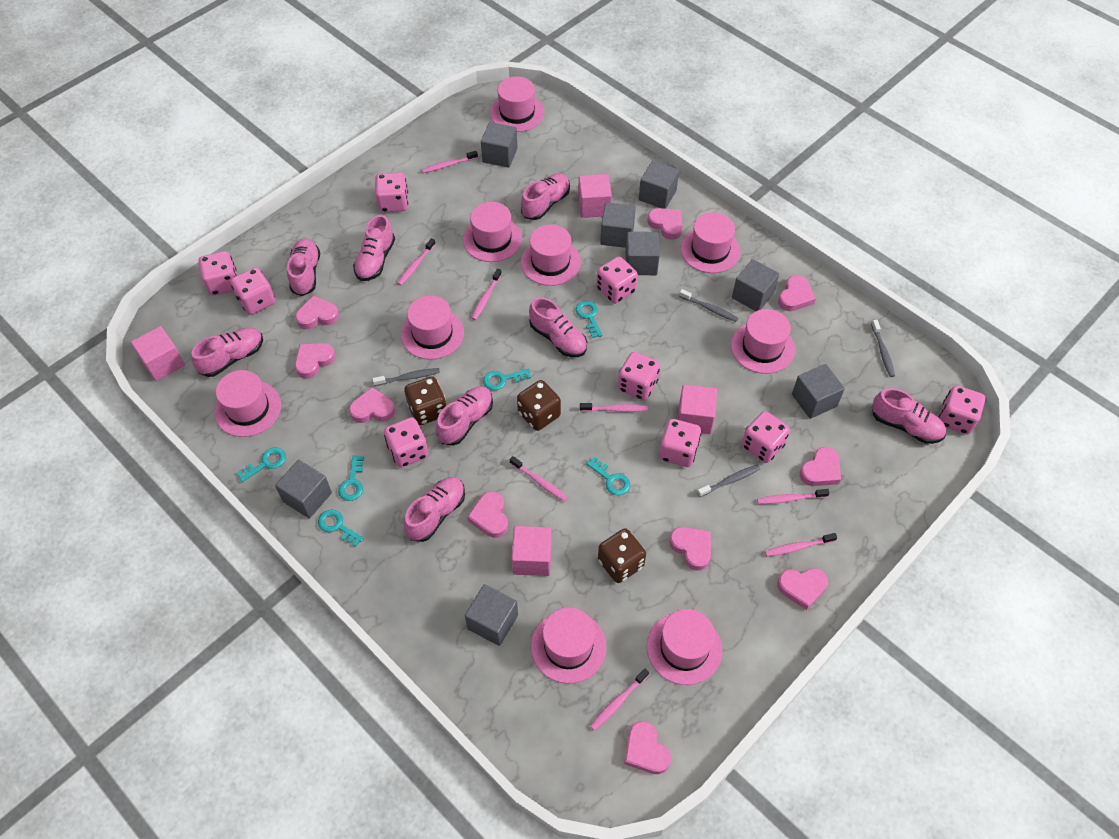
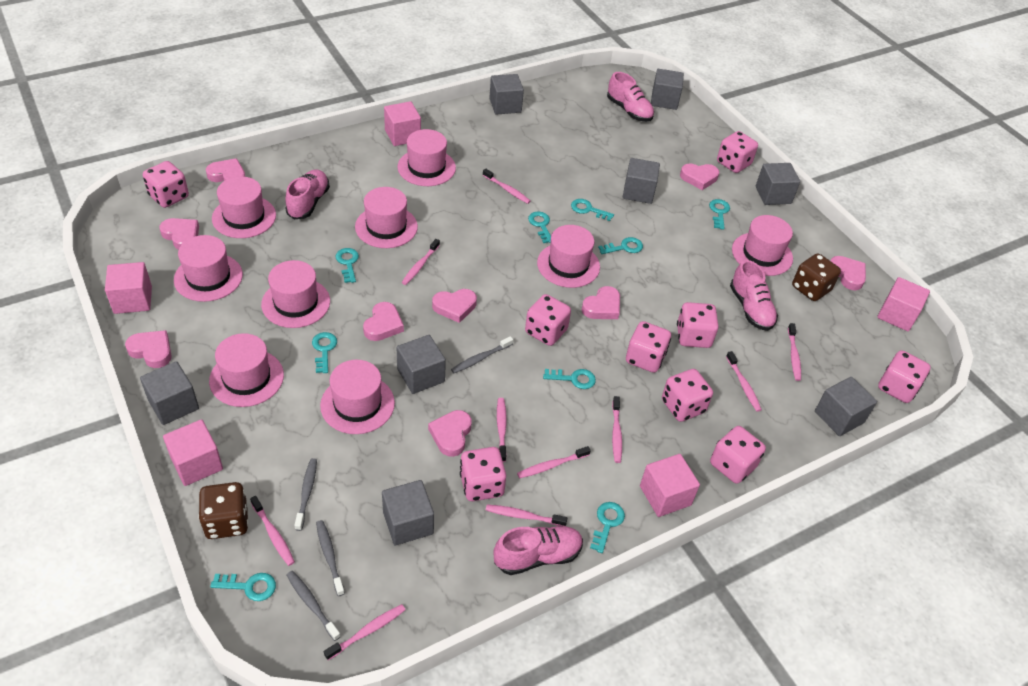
brown dice: [404,376,446,425] [517,380,561,431] [598,528,646,583] = 3 -> [198,482,248,539] [792,253,841,301] = 2
pink cube: [131,326,185,381] [512,526,552,576] [578,174,612,218] [678,385,717,434] = 4 -> [105,262,152,314] [163,419,223,486] [384,101,421,146] [640,454,700,517] [877,277,930,331] = 5
pink heart: [295,295,339,329] [295,343,336,379] [349,387,395,423] [467,491,508,538] [624,721,671,774] [647,208,683,240] [669,527,711,570] [777,568,828,610] [778,275,816,311] [800,447,841,486] = 10 -> [125,330,172,368] [159,218,199,250] [206,158,245,182] [363,302,404,341] [428,410,472,457] [432,289,477,323] [582,286,620,319] [680,163,719,190] [831,256,866,290] = 9
pink shoe: [191,328,263,377] [287,238,320,296] [353,215,395,281] [404,477,465,542] [436,386,493,445] [521,174,570,220] [529,297,587,357] [872,388,946,444] = 8 -> [285,169,330,219] [493,526,583,575] [607,72,654,122] [730,260,778,331] = 4
pink toothbrush: [397,238,435,285] [422,151,478,173] [471,269,502,320] [510,456,568,502] [580,403,648,412] [590,669,649,731] [757,489,830,504] [765,533,837,557] = 8 -> [250,496,295,566] [324,604,405,660] [402,239,440,285] [483,169,531,204] [486,504,567,526] [497,398,507,462] [517,446,591,478] [612,396,622,463] [726,351,762,412] [788,323,801,381] = 10
turquoise key: [237,448,286,482] [318,510,364,547] [338,455,364,501] [483,369,531,390] [575,301,603,338] [586,457,630,495] = 6 -> [210,573,276,601] [312,332,337,373] [335,248,359,283] [528,211,551,243] [543,369,596,389] [571,199,614,221] [590,502,625,553] [598,237,643,254] [709,199,730,230] = 9

